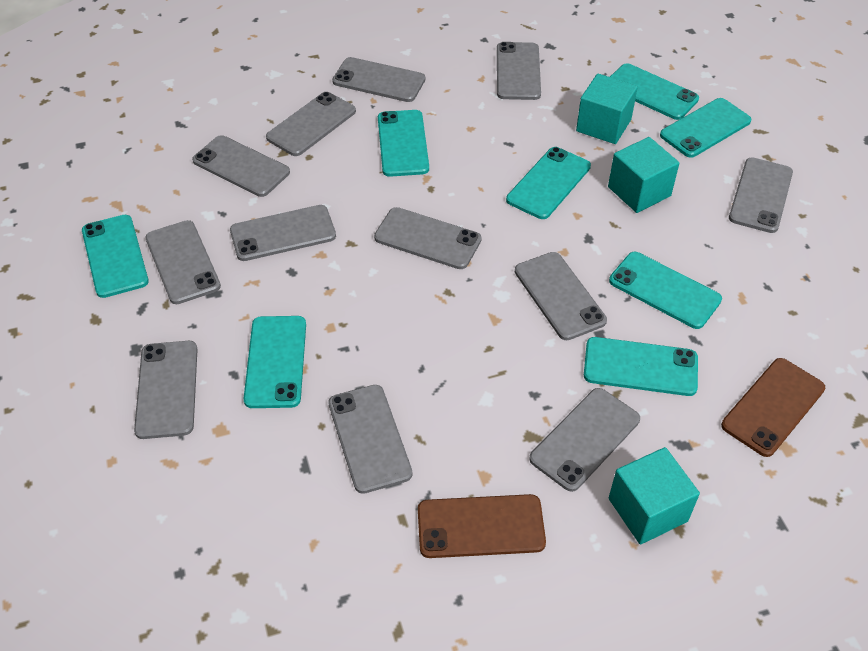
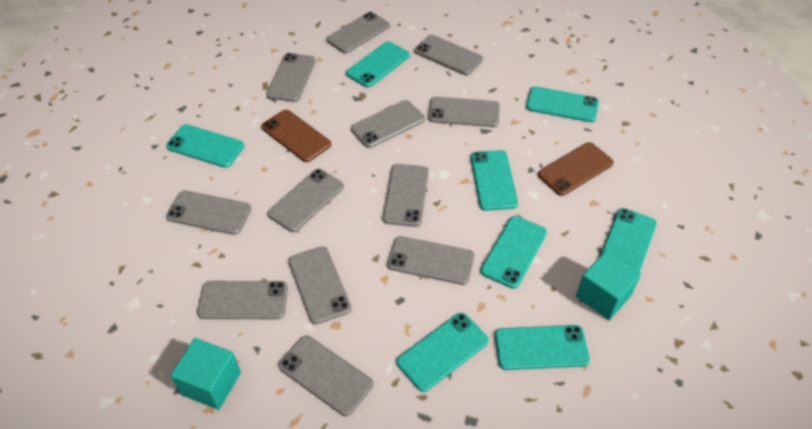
turquoise cube: [576,74,638,144] [608,137,679,213] [609,447,700,545] = 3 -> [170,338,241,410] [576,251,641,320] = 2

